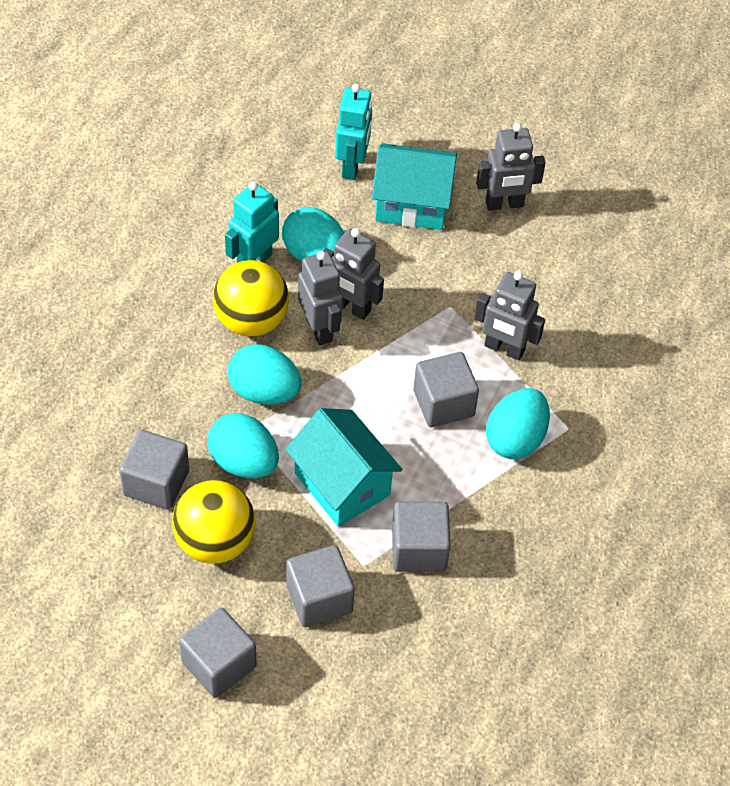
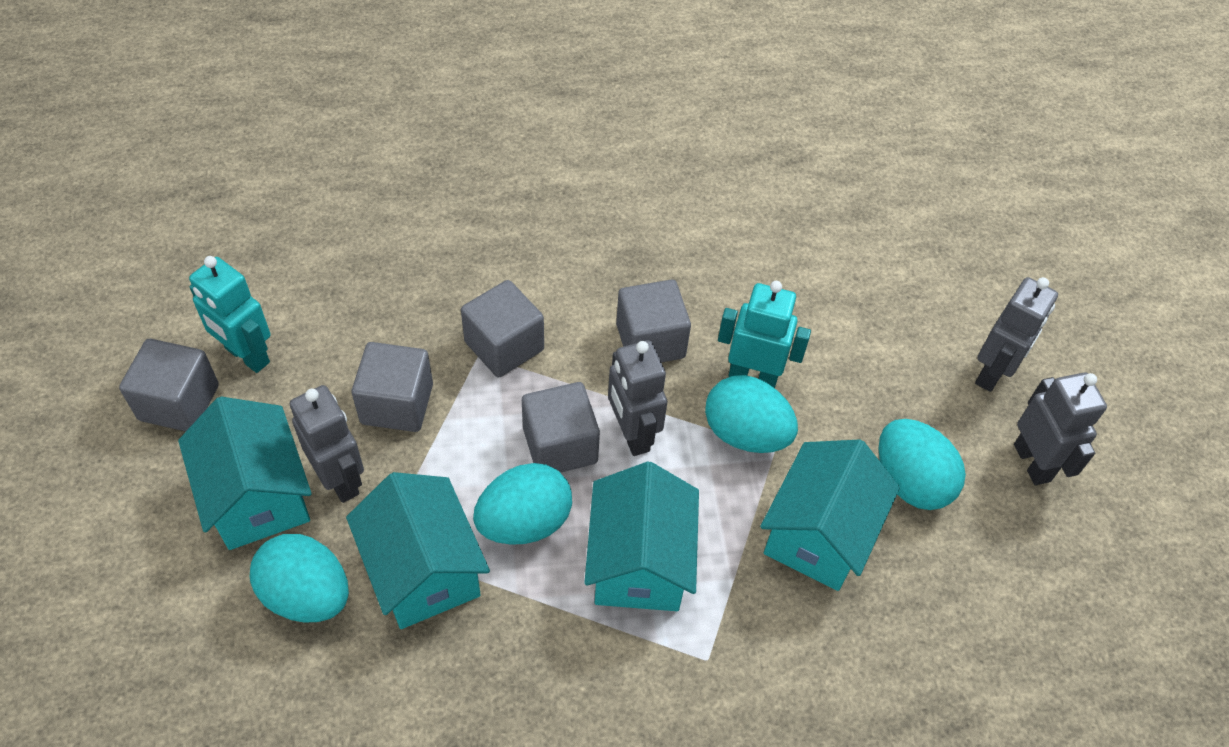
turquoise house: [285,408,402,527] [372,143,457,230] = 2 -> [178,397,312,550] [346,472,490,629] [584,462,699,611] [760,439,900,591] = 4
yellow ball: [172,480,256,564] [213,260,289,337] = 2 -> none = 0

